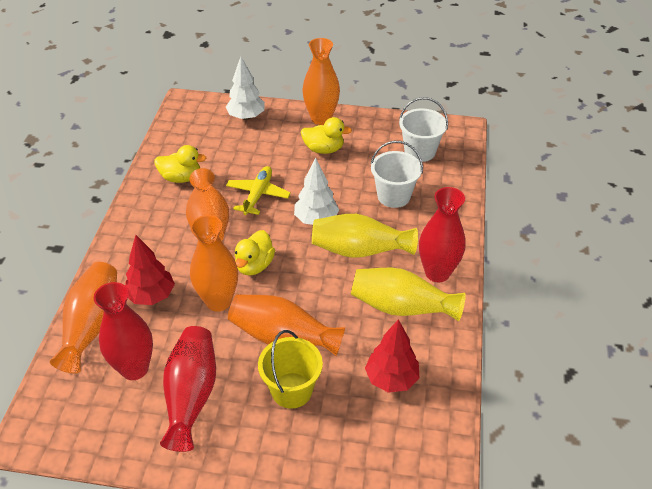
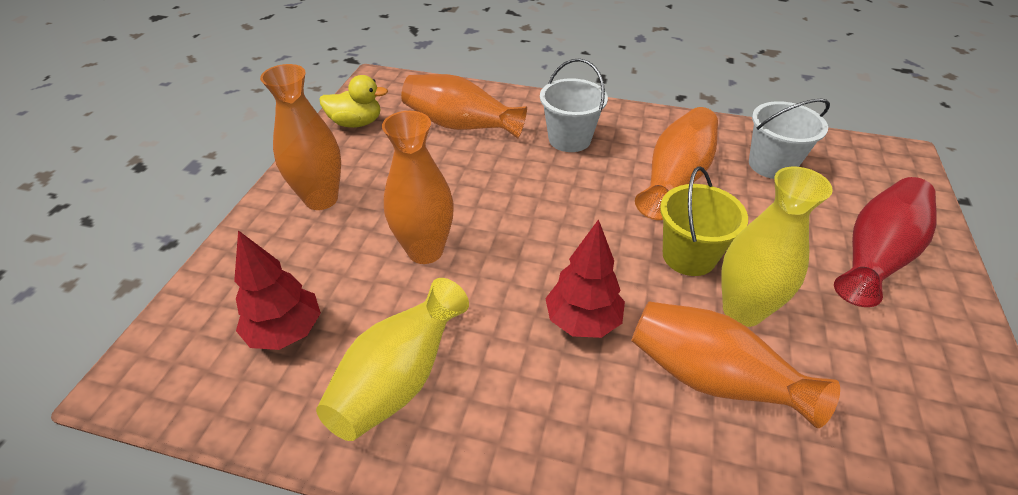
red vase: [94,282,153,380] [160,326,216,452] [419,187,466,282] = 3 -> [834,177,937,307] = 1
white tree: [226,57,265,120] [294,158,339,225] = 2 -> none = 0
yellow duck: [154,145,207,183] [235,230,275,275] [301,117,352,154] = 3 -> [319,75,388,128] = 1
yellow plane: [226,166,291,215] = 1 -> none = 0

